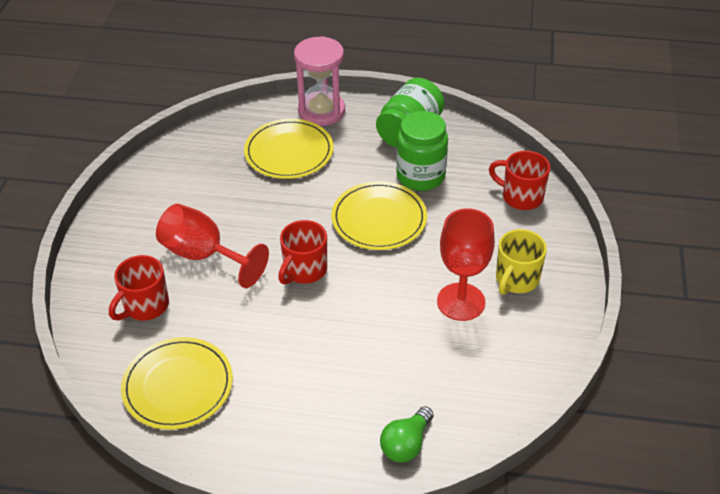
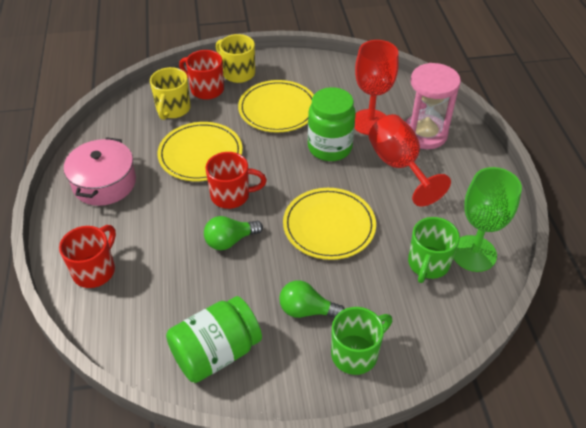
green goblet: none = 0 -> [453,167,522,272] = 1
green light bulb: [380,406,434,462] = 1 -> [204,216,263,250] [279,280,344,318] = 2
green mug: none = 0 -> [331,307,392,375] [408,217,460,283] = 2
pink pot: none = 0 -> [64,137,136,206] = 1
yellow mug: [496,229,547,295] = 1 -> [150,67,191,120] [216,34,255,83] = 2

